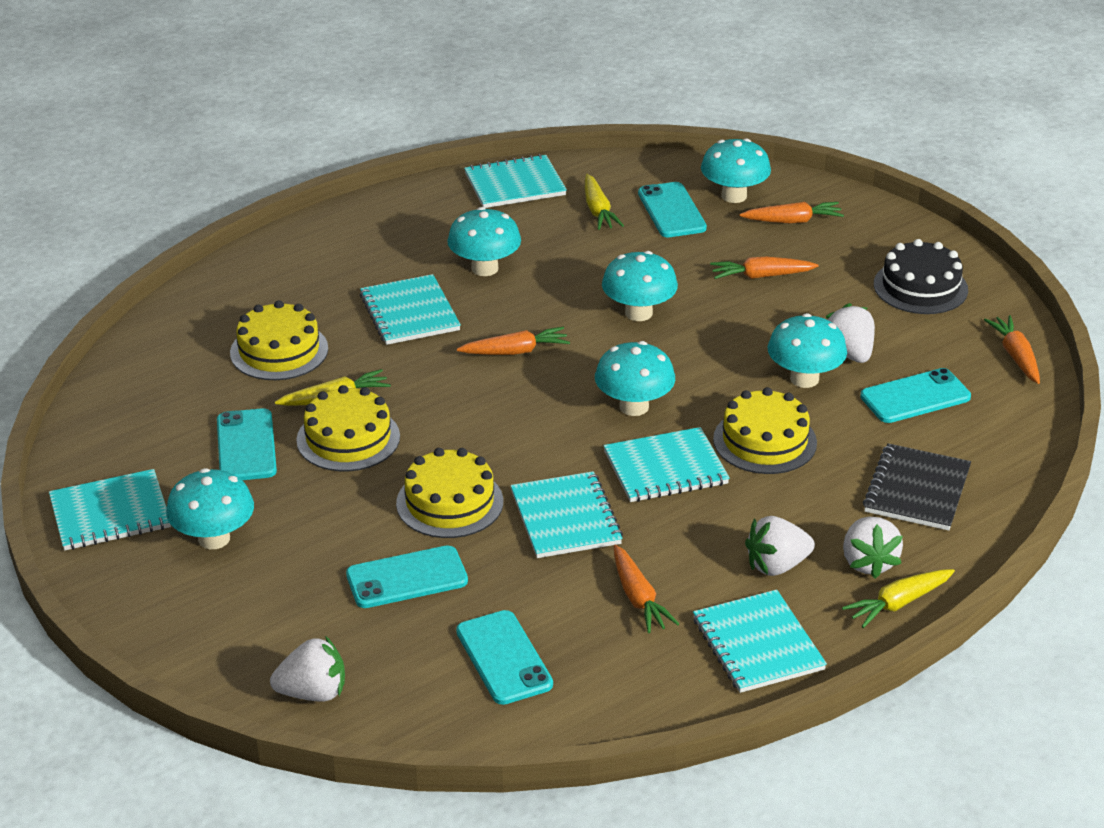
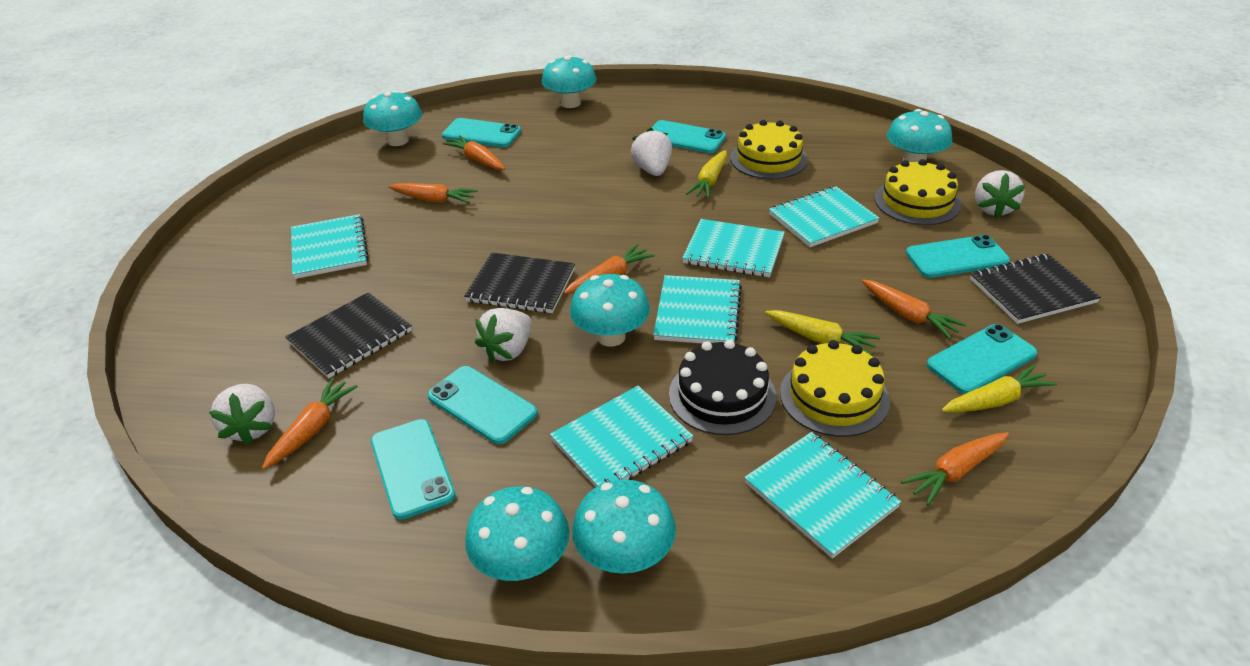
black notebook: [863,443,971,531] = 1 -> [285,292,412,378] [464,253,575,313] [970,254,1101,324] = 3
orange carrot: [457,327,570,355] [614,545,679,633] [710,257,819,279] [739,202,844,223] [984,315,1040,384] = 5 -> [262,378,358,469] [388,183,478,204] [443,135,505,170] [564,244,655,294] [862,280,966,339] [901,432,1009,505] = 6
turquoise phone: [217,408,277,480] [346,545,468,608] [456,610,553,705] [638,182,707,237] [860,368,971,423] = 5 -> [371,419,456,520] [427,366,537,444] [442,118,521,147] [652,120,726,153] [906,235,1010,278] [927,324,1037,394] = 6
yellow cake: [230,300,328,380] [296,385,400,471] [396,448,503,538] [713,387,817,474] = 4 -> [730,120,808,179] [780,340,890,437] [875,159,961,225] = 3

